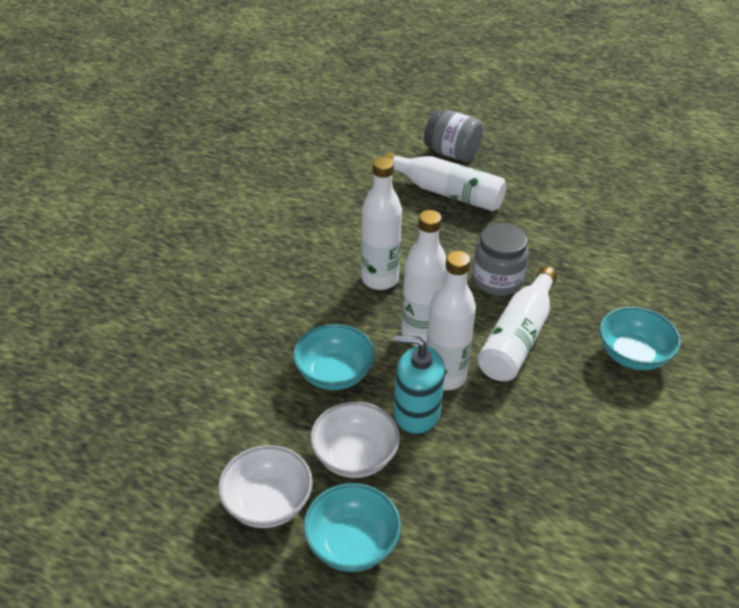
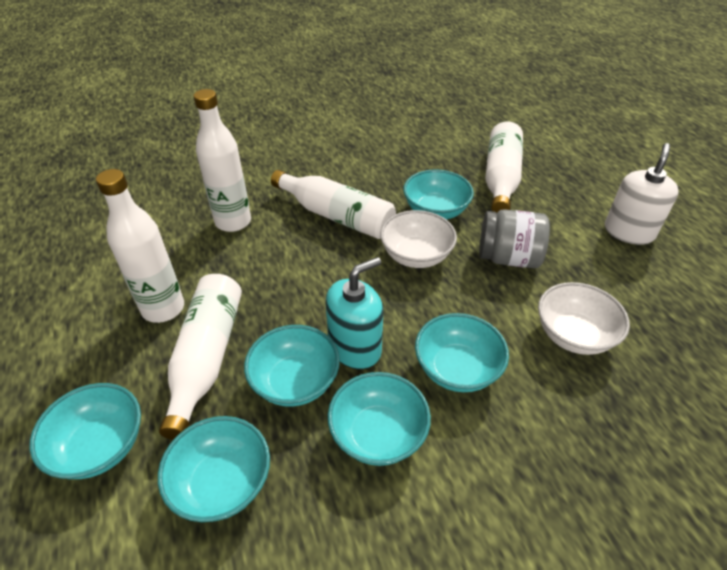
grey jar: [424,109,484,162] [472,223,529,296] = 2 -> [479,209,550,268] = 1
turquoise bowl: [293,324,375,390] [303,483,401,572] [599,307,681,370] = 3 -> [30,383,141,479] [158,416,270,522] [244,325,340,407] [328,372,431,466] [403,170,474,220] [415,313,509,392] = 6
white soap dispenser: none = 0 -> [605,143,679,245] = 1

